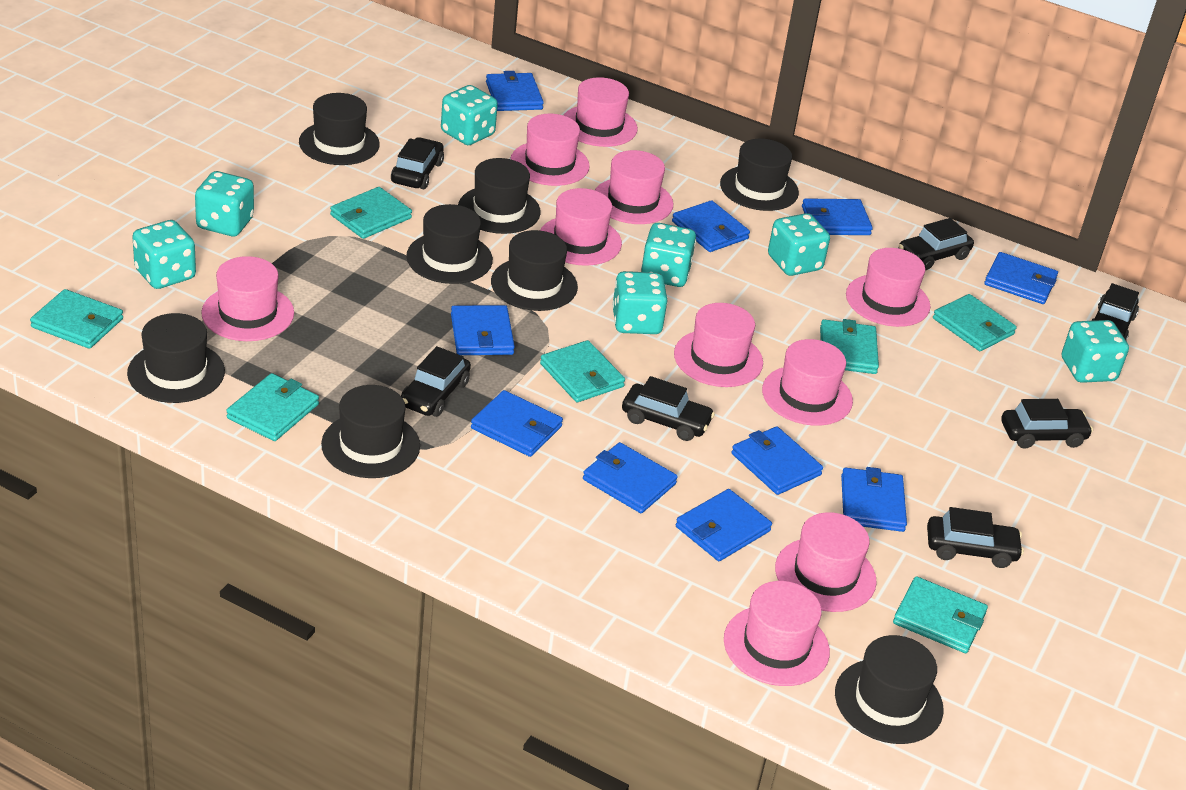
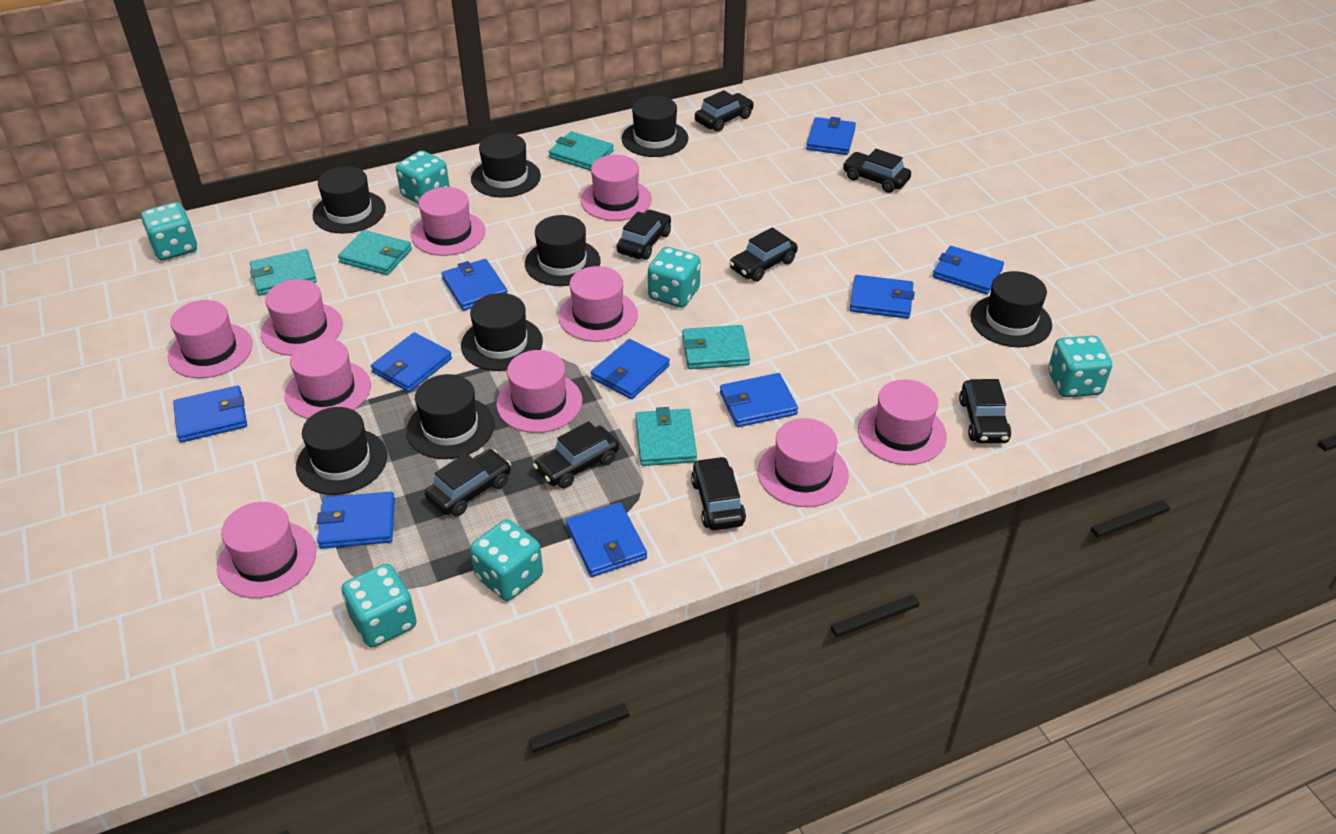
black car: [391,137,444,189] [401,346,471,417] [622,376,715,441] [899,218,974,270] [927,507,1024,568] [1001,399,1093,449] [1091,283,1139,341] = 7 -> [425,449,511,516] [533,421,619,488] [617,210,671,260] [691,456,746,530] [695,90,754,132] [729,227,798,282] [843,149,911,193] [959,379,1011,444] = 8
turquoise dice: [132,220,196,289] [195,171,254,236] [441,85,498,145] [612,271,668,334] [641,223,696,287] [768,213,830,276] [1062,320,1129,383] = 7 -> [141,202,197,260] [342,564,417,647] [396,151,450,204] [470,519,543,601] [648,247,701,307] [1048,335,1112,397] = 6
turquoise wallet: [30,289,123,349] [226,373,319,441] [330,187,412,239] [540,340,625,402] [820,319,879,374] [893,576,988,653] [933,294,1017,351] = 7 -> [250,249,317,296] [338,230,412,275] [549,131,614,171] [635,407,697,466] [682,325,750,369] = 5

